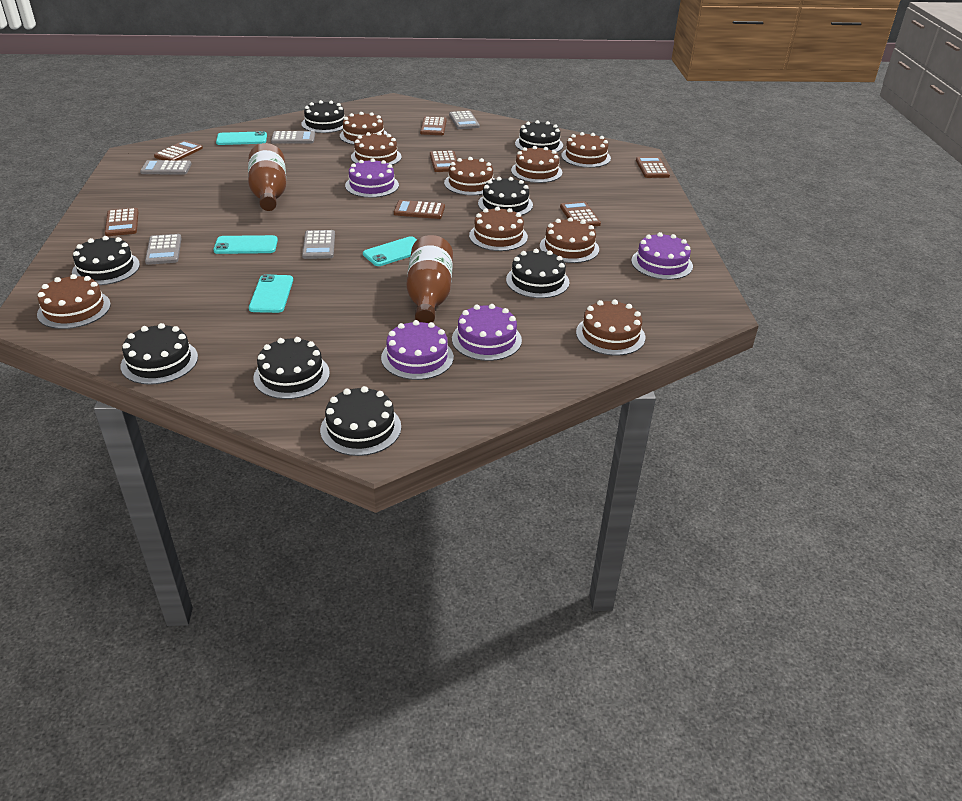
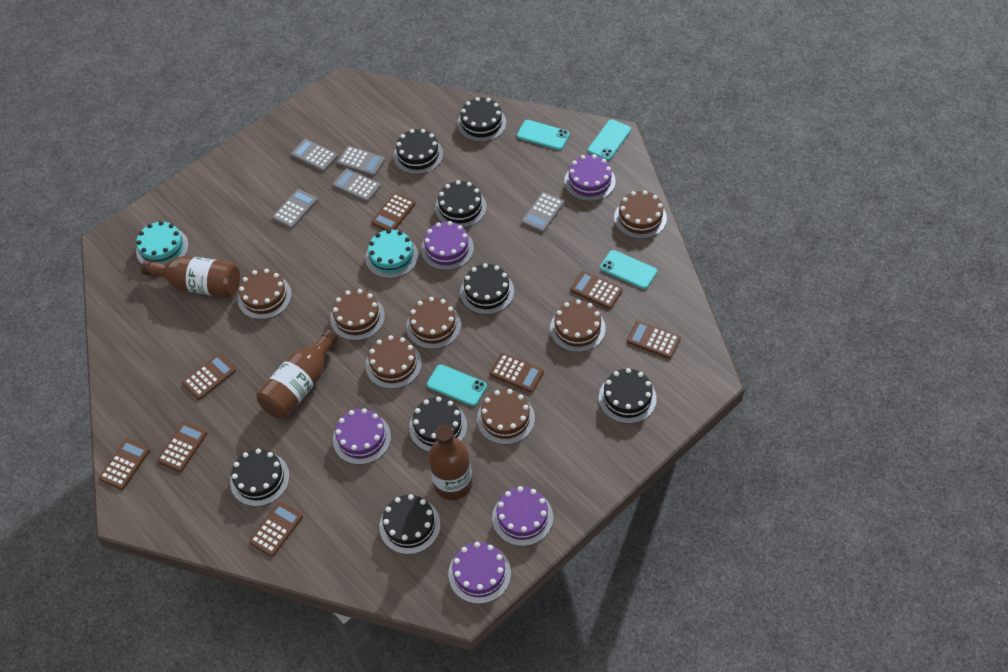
brown bottle: [248,143,286,211] [406,235,453,323] = 2 -> [141,256,240,298] [256,329,339,419] [428,425,473,500] = 3
brown cake: [37,274,111,329] [340,112,388,145] [351,132,401,165] [444,157,495,196] [469,207,528,251] [511,146,562,183] [540,217,599,263] [561,132,611,168] [576,300,645,356] = 9 -> [238,269,292,319] [330,289,385,341] [366,335,422,389] [406,297,461,349] [477,389,535,445] [550,299,606,352] [614,190,667,239] = 7
brown calculator: [105,208,138,236] [154,140,203,160] [394,200,445,219] [420,117,447,135] [430,150,457,172] [560,201,601,226] [636,157,670,178] = 7 -> [99,439,150,490] [157,422,208,472] [182,354,236,400] [249,502,303,557] [371,193,415,230] [490,353,544,393] [570,271,623,309] [627,321,681,359] = 8
purple cake: [345,158,399,198] [381,320,454,380] [452,304,522,361] [631,232,693,280] = 4 -> [333,408,391,465] [421,221,474,270] [448,542,511,604] [492,486,553,546] [564,154,616,201] = 5
turquoise cake: none = 0 -> [136,221,189,264] [365,229,418,278] = 2

